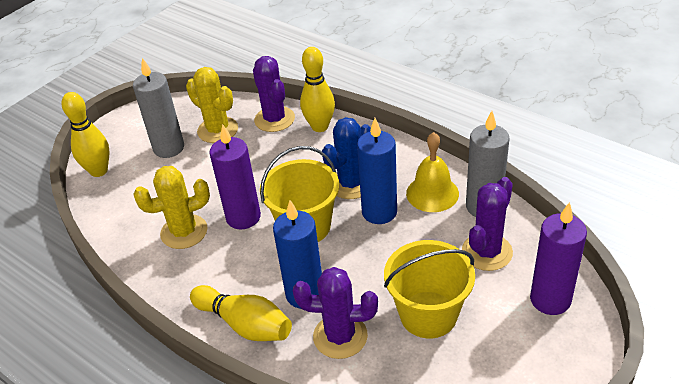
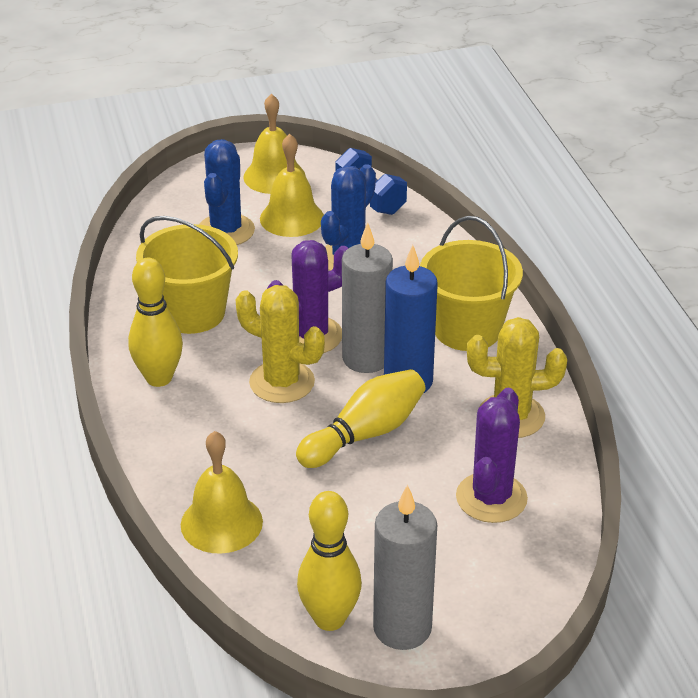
blue cactus: [322,117,371,199] = 1 -> [199,139,255,245] [321,164,376,271] = 2
blue candle: [273,200,322,309] [357,118,397,224] = 2 -> [384,245,438,393] = 1
blue dumbbell: none = 0 -> [335,148,407,215] = 1
purple cactus: [253,56,295,132] [293,267,378,359] [462,177,513,271] = 3 -> [267,240,348,353] [456,388,528,523] = 2
purple candle: [209,124,261,230] [530,202,587,315] = 2 -> none = 0
yellow bell: [406,132,459,212] = 1 -> [181,431,263,554] [243,94,305,194] [260,134,324,237] = 3

